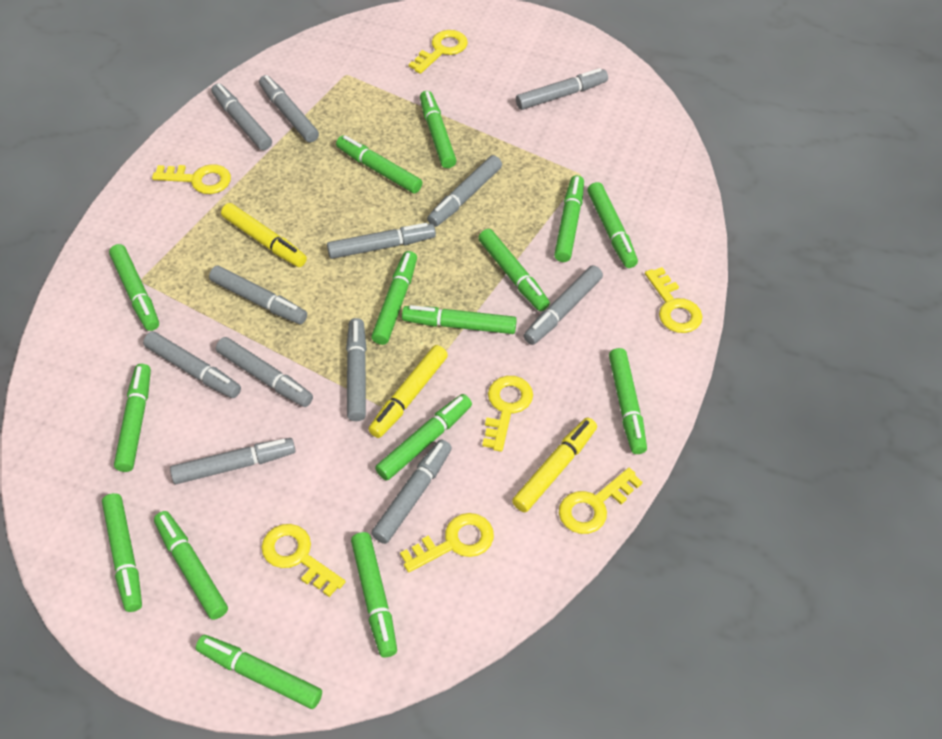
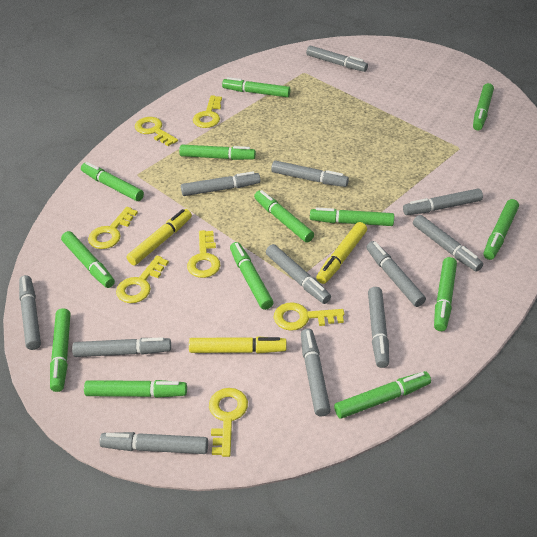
green marker: [102,493,142,612] [109,244,159,331] [114,364,151,472] [154,511,228,620] [196,635,322,709] [336,135,422,194] [351,532,397,657] [371,251,417,345] [375,394,472,481] [402,305,517,334] [420,91,457,168] [478,229,550,311] [554,175,584,262] [587,182,638,268] [609,348,647,454] = 15 -> [50,308,71,392] [61,231,115,288] [81,162,144,201] [84,380,187,398] [179,145,256,160] [222,77,290,97] [230,242,274,310] [254,190,314,242] [310,208,394,226] [334,371,431,419] [434,257,457,331] [473,83,494,130] [484,199,519,260] = 13

